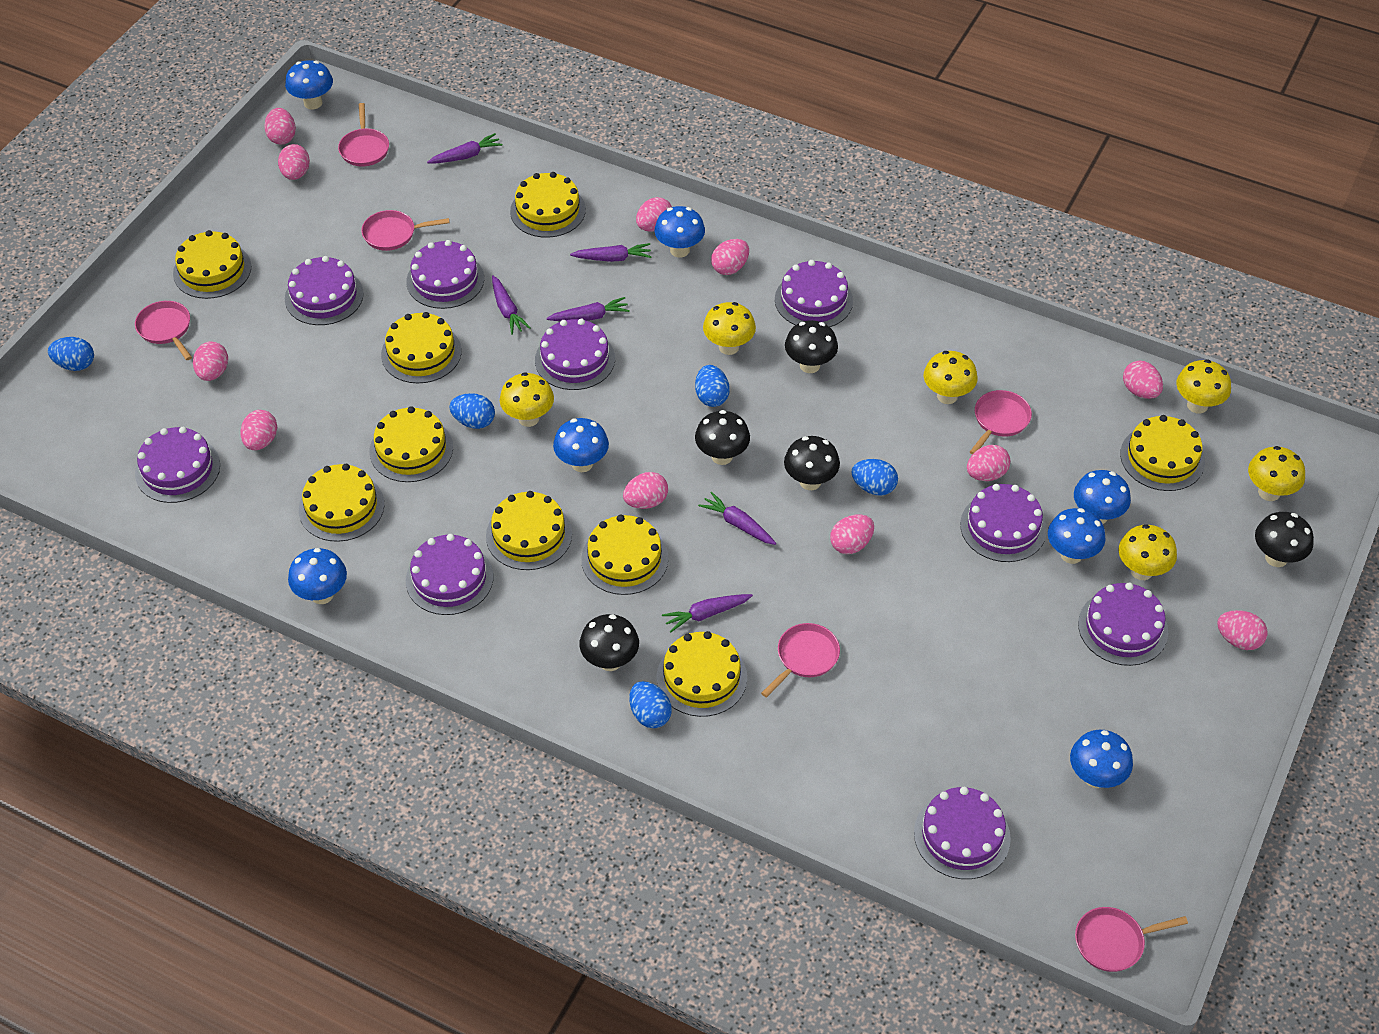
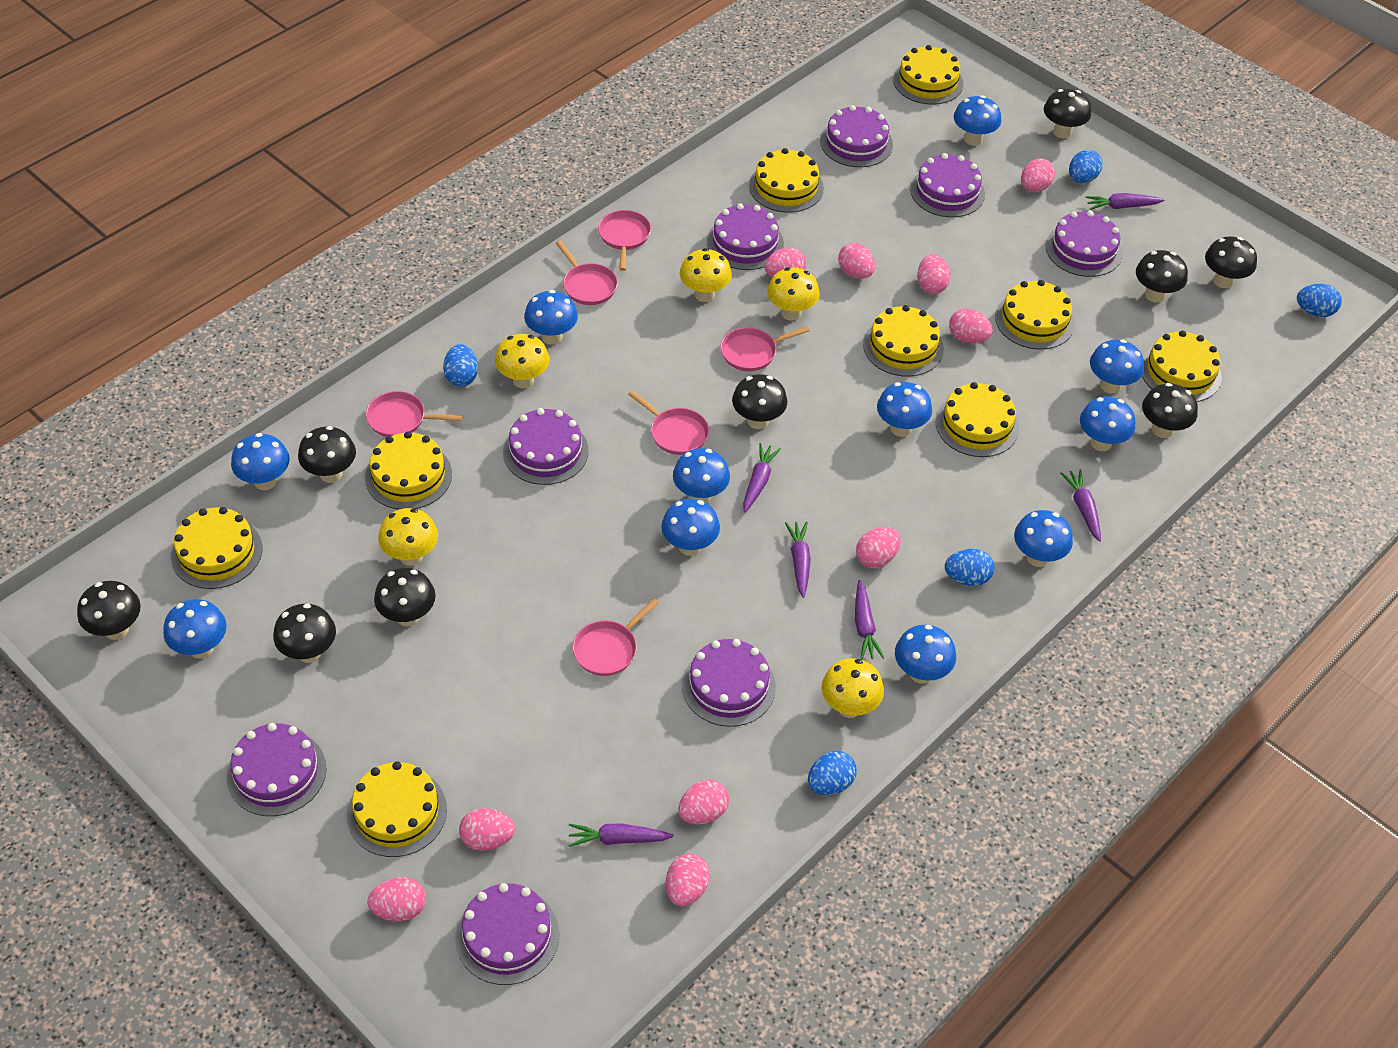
black mushroom: [579,614,639,671] [695,410,750,465] [784,436,840,490] [785,320,838,373] [1255,512,1314,567] = 5 -> [77,581,141,640] [273,604,336,663] [298,426,356,483] [374,568,435,626] [732,374,787,429] [1044,89,1091,138] [1136,250,1188,302] [1142,383,1198,438] [1205,236,1257,288] = 9
blue mushroom: [285,60,333,109] [288,548,347,604] [553,418,609,472] [654,206,705,257] [1048,508,1106,564] [1070,730,1133,788] [1074,470,1131,524] = 7 -> [163,599,227,659] [231,433,290,490] [524,290,578,345] [661,499,720,556] [673,448,730,503] [877,382,932,437] [895,625,956,684] [954,95,1002,146] [1014,510,1073,567] [1080,396,1135,451] [1090,339,1144,394] = 11
pink egg: [193,341,228,381] [240,410,277,450] [264,108,296,145] [278,144,310,180] [623,472,668,509] [636,197,672,232] [711,239,749,275] [830,514,874,554] [967,445,1010,481] [1123,361,1163,399] [1217,610,1268,650] = 11 -> [367,877,426,921] [459,808,515,851] [666,853,710,906] [678,780,729,825] [765,248,806,278] [838,243,875,279] [856,527,901,568] [917,254,950,294] [949,308,993,343] [1021,158,1055,192] = 10
purple cake: [135,427,220,503] [285,256,364,325] [406,240,484,309] [406,534,493,615] [535,319,615,390] [775,260,853,327] [914,787,1011,879] [960,484,1047,562] [1078,582,1168,666] = 9 -> [227,723,326,816] [455,883,560,985] [503,408,589,485] [682,639,776,727] [707,203,784,270] [820,105,893,167] [910,153,985,217] [1045,211,1122,277] = 8
yellow mushroom: [500,372,554,427] [703,302,756,355] [924,351,978,404] [1119,524,1177,580] [1176,359,1231,414] [1248,446,1305,501] = 6 -> [378,508,438,566] [495,334,550,388] [680,248,732,302] [767,267,820,321] [821,658,884,718] = 5

